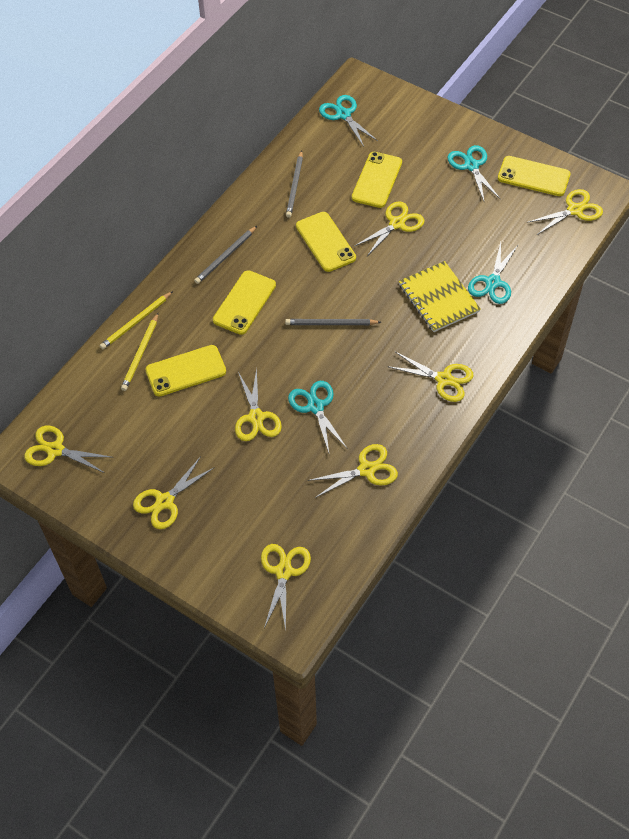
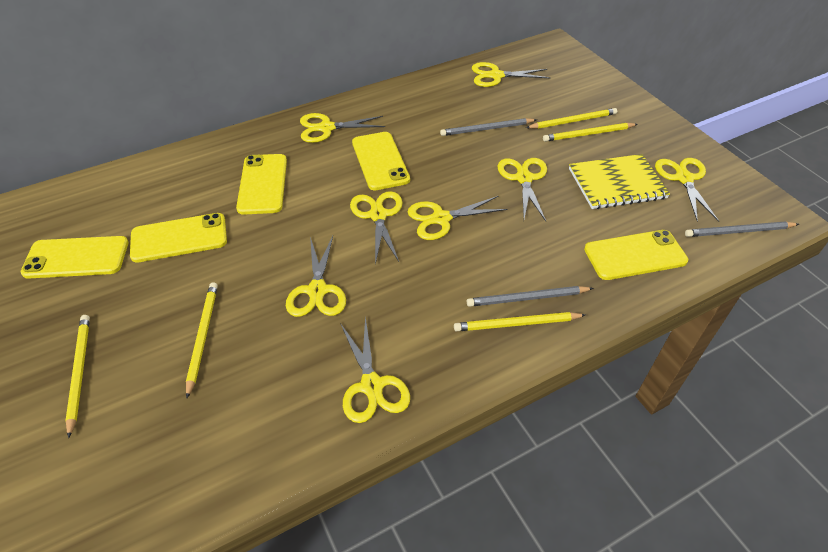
turquoise scissors: [288,381,348,453] [319,95,378,147] [448,145,500,203] [468,242,518,304] = 4 -> none = 0
yellow pencil: [100,291,173,349] [121,313,158,391] = 2 -> [65,315,90,438] [186,282,218,398] [454,312,585,331] [526,108,617,129] [543,123,638,142] = 5

